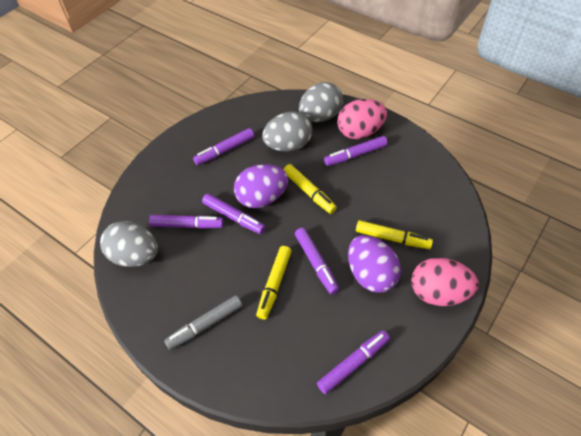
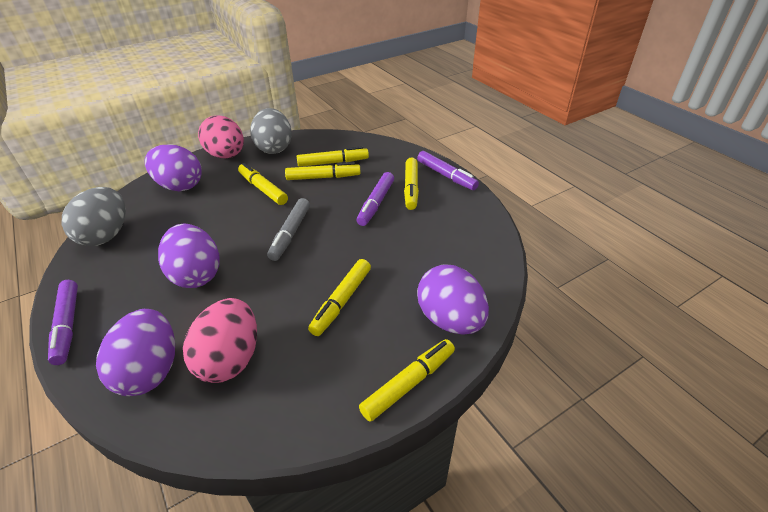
grey egg: [100,221,158,267] [262,112,312,152] [299,82,343,122] = 3 -> [61,187,126,246] [250,108,292,154] = 2
purple egg: [234,164,288,208] [348,235,401,293] = 2 -> [96,309,175,396] [145,144,202,192] [158,224,220,288] [417,265,489,335] = 4
purple marker: [149,215,224,229] [193,128,254,165] [202,193,266,234] [295,228,339,295] [317,330,390,394] [324,136,388,166] = 6 -> [48,280,78,365] [356,172,394,226] [417,151,479,190] = 3
yellow marker: [256,246,292,319] [284,164,337,214] [356,220,433,249] = 3 -> [238,163,288,205] [285,162,361,180] [297,146,369,167] [308,259,371,336] [359,339,455,422] [404,158,419,210] = 6

